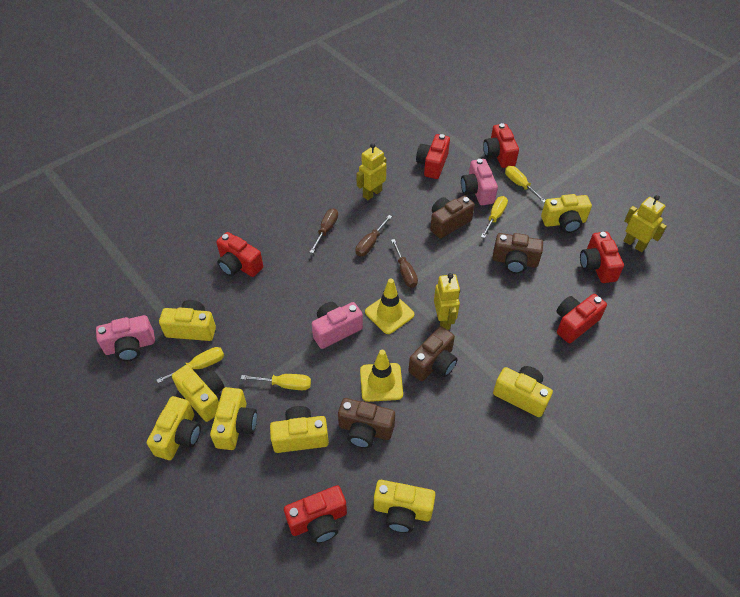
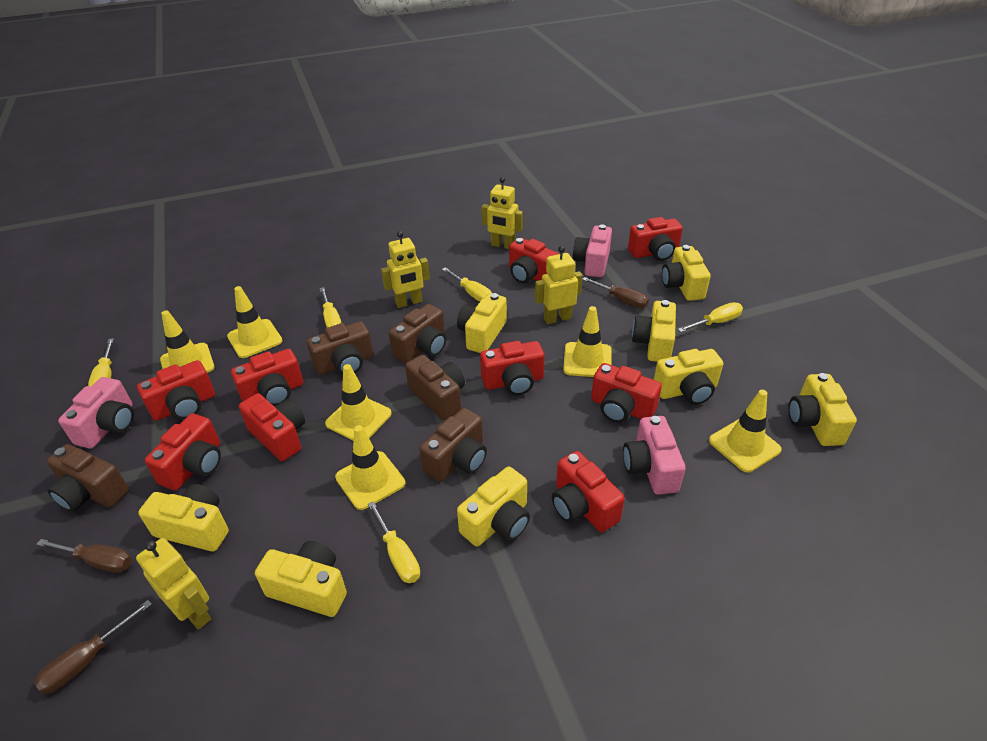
brown camera: [338,398,395,448] [409,326,458,381] [430,195,475,239] [493,233,543,274] = 4 -> [47,444,129,512] [307,321,373,375] [389,304,446,363] [405,355,465,420] [419,408,487,482] = 5
red camera: [216,232,263,277] [284,485,347,543] [416,134,450,179] [483,123,519,168] [556,294,607,343] [580,232,624,283] = 6 -> [137,360,215,421] [145,413,221,490] [231,349,303,406] [239,393,305,461] [480,341,545,395] [509,238,559,283] [552,451,625,532] [591,363,662,423] [628,217,683,261] = 9
yellow robot: [356,143,386,200] [434,273,460,330] [624,195,667,252] = 3 -> [136,538,211,630] [381,231,430,308] [481,177,523,249] [535,246,583,324] = 4
yellow screwdriver: [157,347,224,383] [241,374,311,390] [481,196,508,238] [505,166,546,203] = 4 -> [88,338,114,386] [320,287,341,328] [368,501,420,583] [442,267,492,302] [678,302,743,332] = 5
yellow traffic cone: [360,350,403,402] [365,279,414,334] = 2 -> [160,310,215,373] [227,286,283,358] [325,364,392,441] [335,425,405,510] [563,306,612,377] [709,390,782,473] = 6

